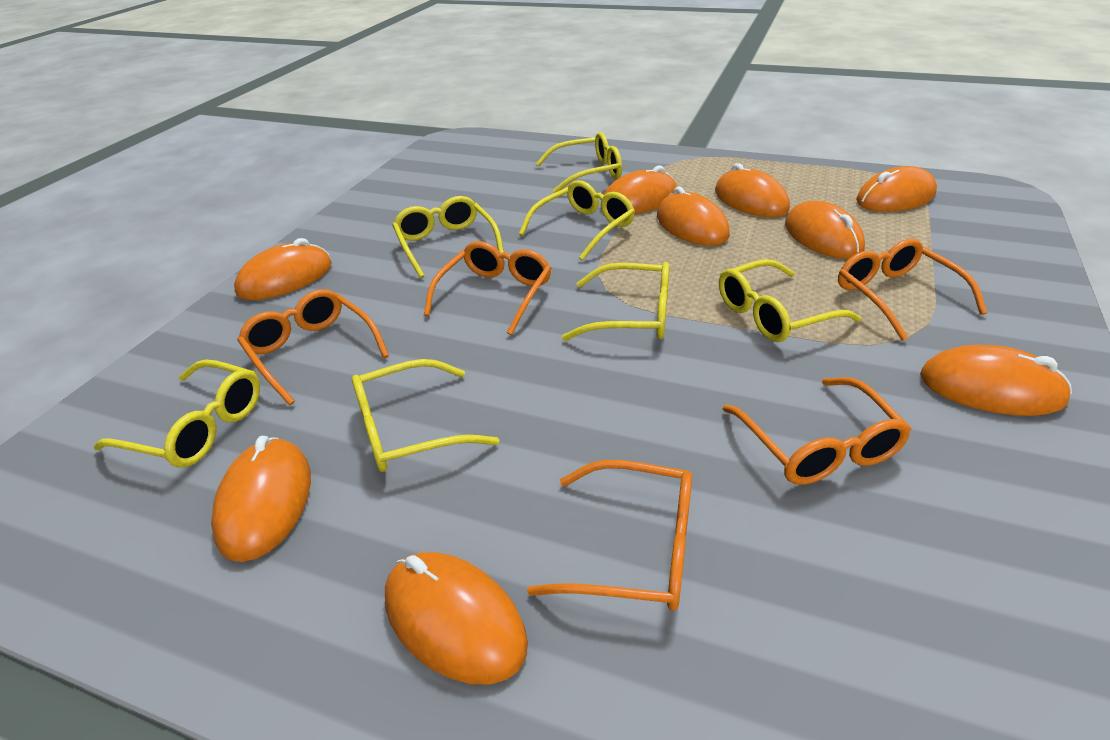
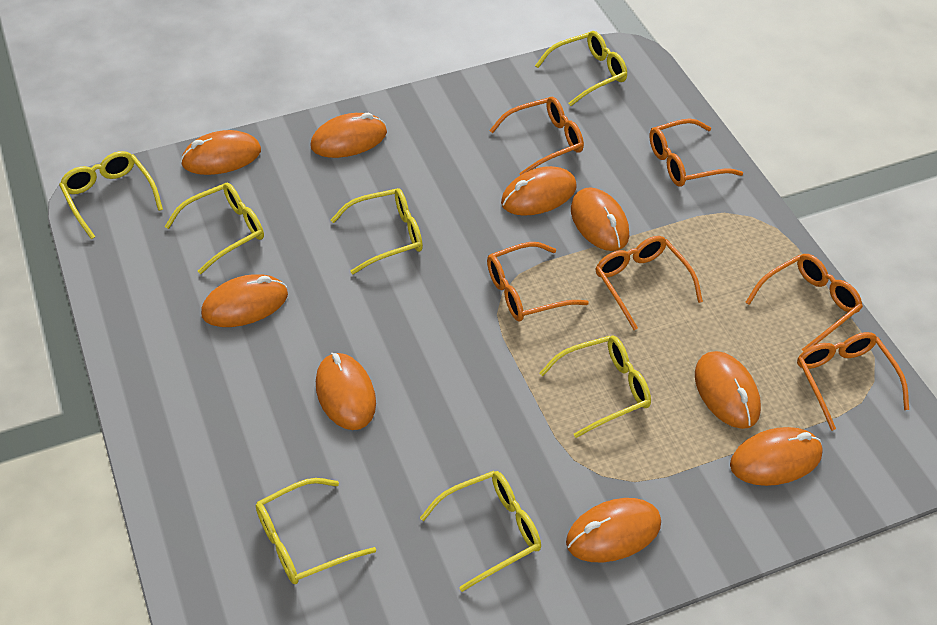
orange glasses: [237,289,389,405] [424,241,551,335] [527,460,692,611] [723,377,911,485] [838,239,988,341] = 5 -> [487,242,589,321] [489,97,584,175] [595,236,703,330] [649,119,743,187] [745,254,863,351] [797,332,909,431] = 6

